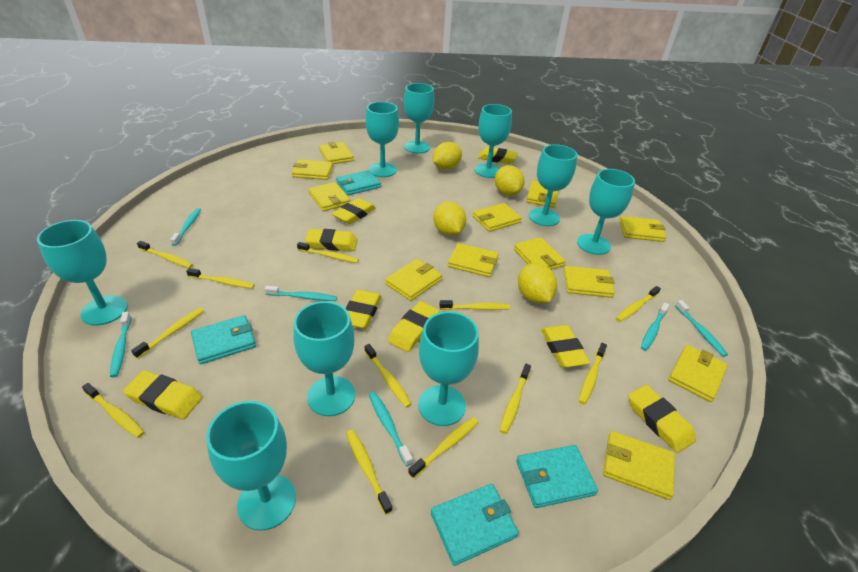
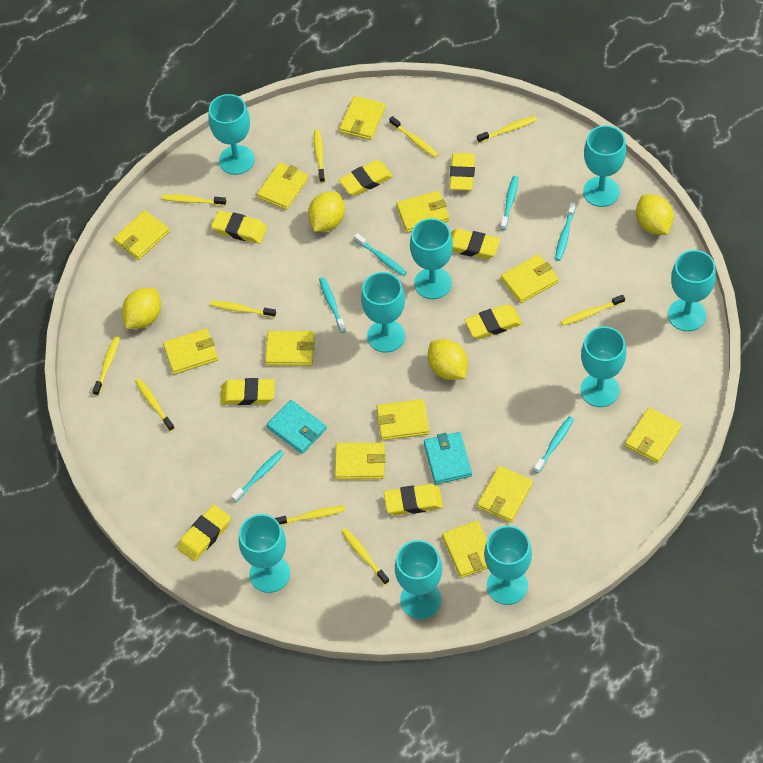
turquoise wallet: [191,315,256,364] [336,170,381,195] [431,484,519,566] [516,445,598,508] = 4 -> [266,400,327,454] [424,432,472,484] = 2
yellow toothbrush: [82,383,145,438] [131,308,204,359] [137,241,193,268] [186,268,255,289] [297,242,359,263] [346,430,393,515] [365,344,412,408] [408,417,478,478] [440,300,510,310] [500,364,531,434] [579,343,607,404] [616,286,661,322] = 12 -> [93,336,120,396] [135,378,175,431] [161,195,226,206] [210,301,276,317] [275,506,346,526] [314,130,325,183] [342,528,389,585] [389,116,439,158] [477,116,537,143] [560,295,625,326] = 10

